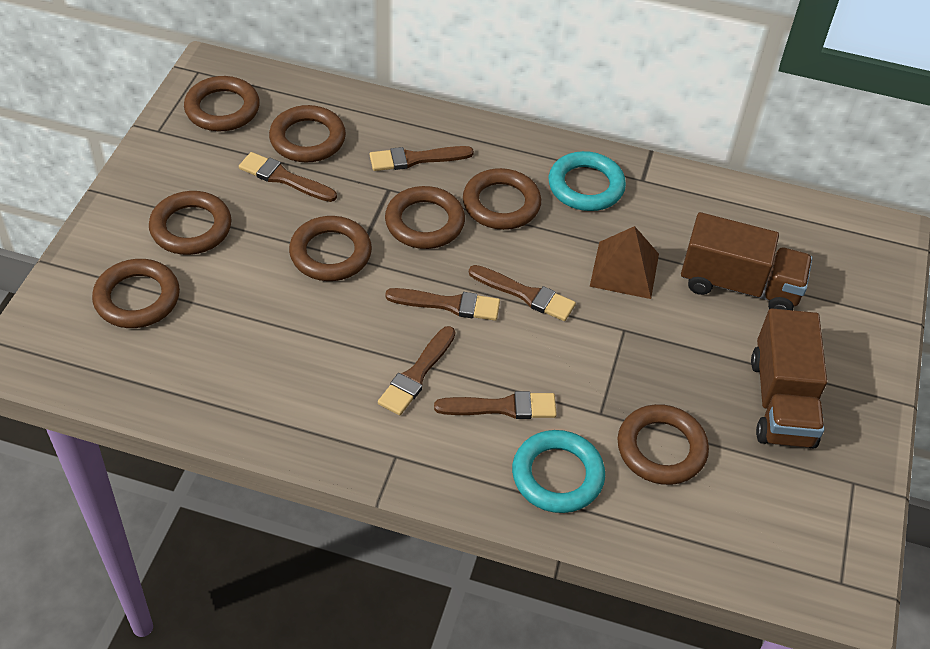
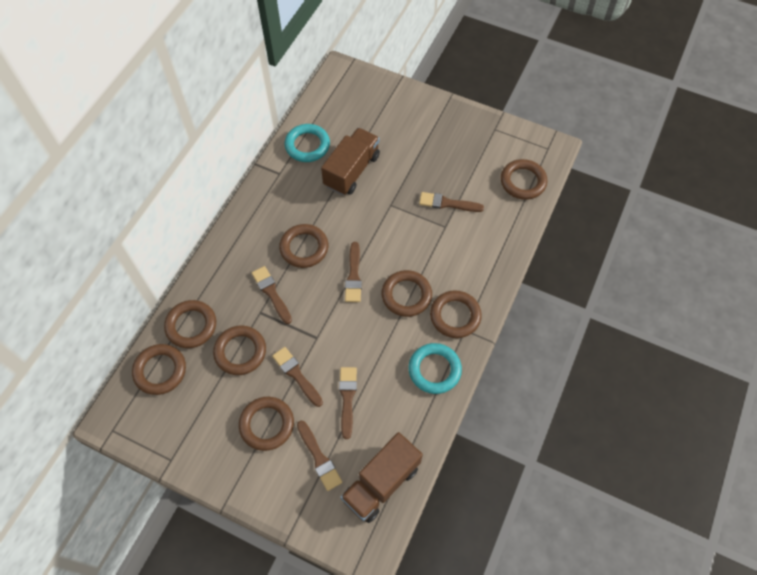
brown pyramid: [590,226,659,299] = 1 -> none = 0

